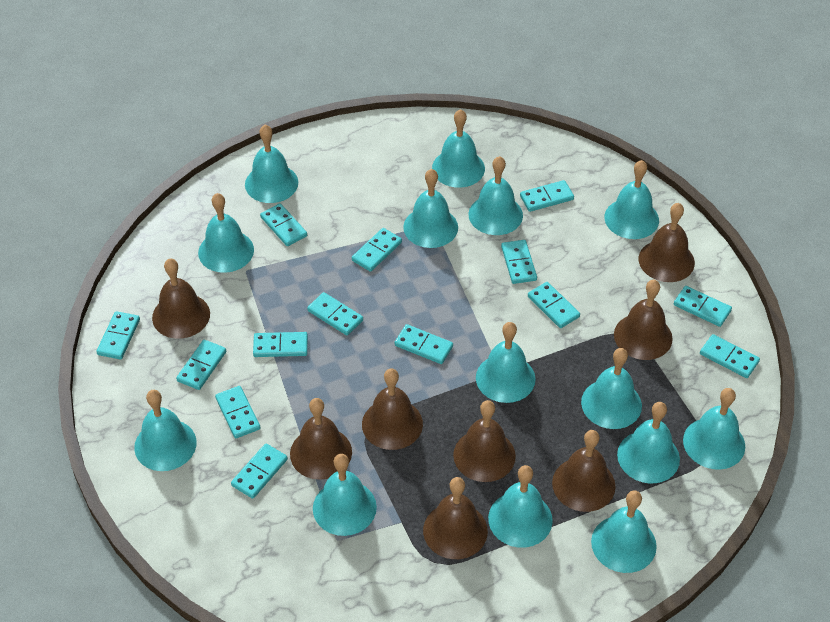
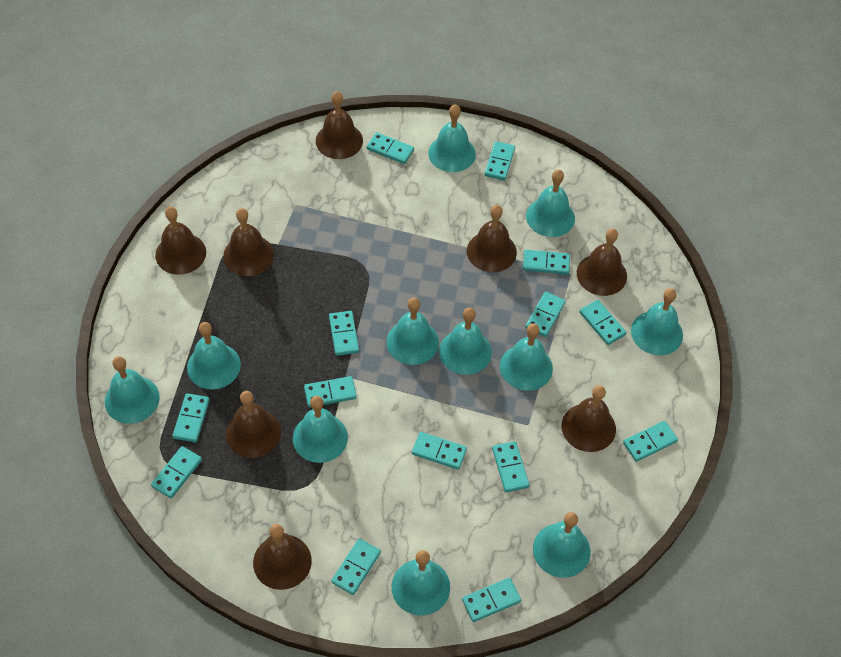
turquoise bell: [134,390,197,471] [198,193,254,273] [245,125,298,203] [313,454,377,536] [403,169,458,248] [432,109,485,188] [468,156,523,235] [476,322,536,403] [488,465,553,548] [581,348,642,429] [591,490,657,573] [604,160,659,239] [617,402,680,483] [683,388,745,470] = 14 -> [105,356,160,424] [187,322,241,389] [293,396,348,463] [386,297,439,365] [392,550,450,616] [428,104,476,172] [439,308,492,375] [500,323,553,391] [526,170,575,237] [533,512,590,578] [631,288,683,355] = 11

